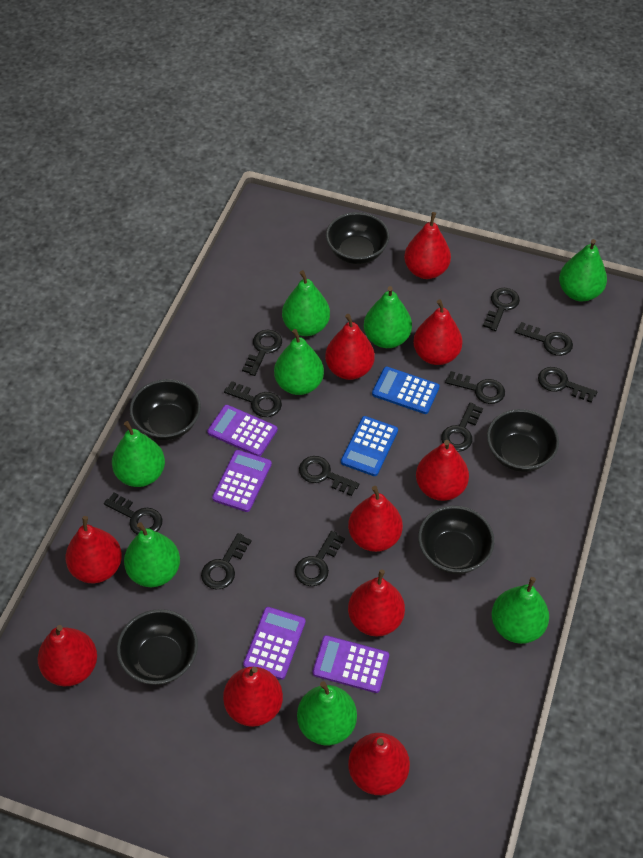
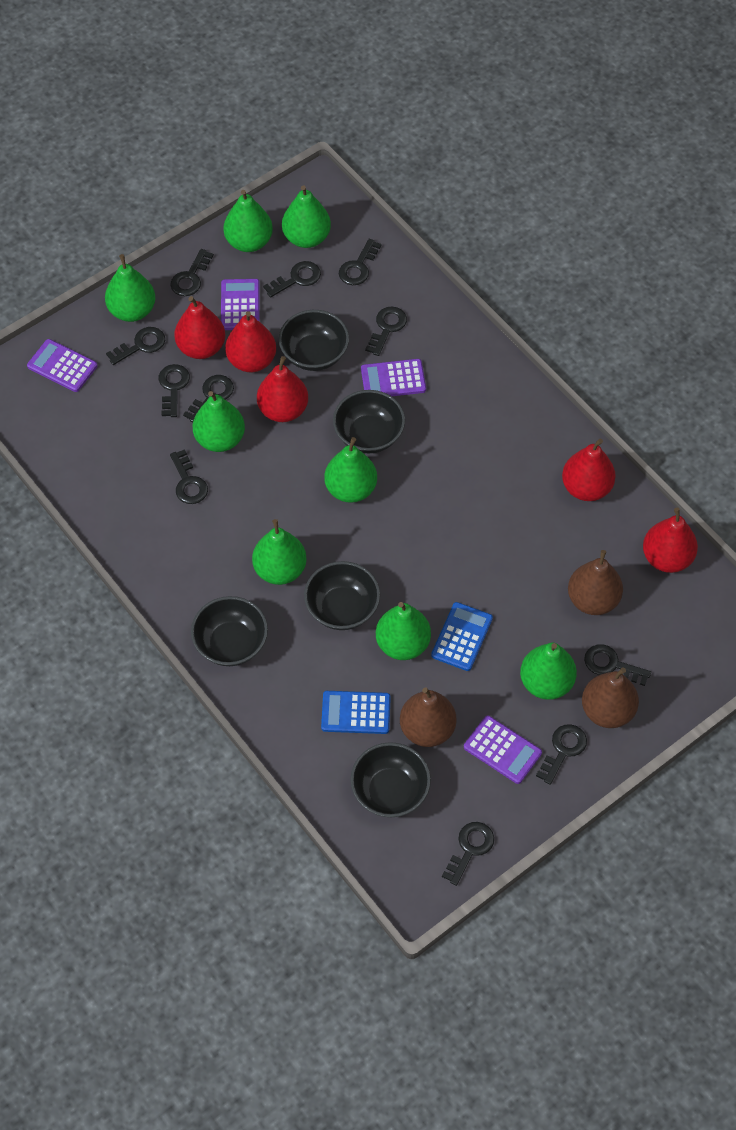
brown pear: none = 0 -> [400,687,456,747] [568,550,623,615] [582,667,639,728] = 3
red pear: [38,625,97,686] [65,516,122,583] [223,667,283,727] [325,314,375,380] [348,486,403,552] [348,569,405,637] [348,733,410,795] [404,212,451,279] [413,300,463,365] [416,440,469,501] = 10 -> [174,296,225,359] [225,311,276,372] [257,356,308,422] [562,439,616,501] [643,508,698,573] = 5

